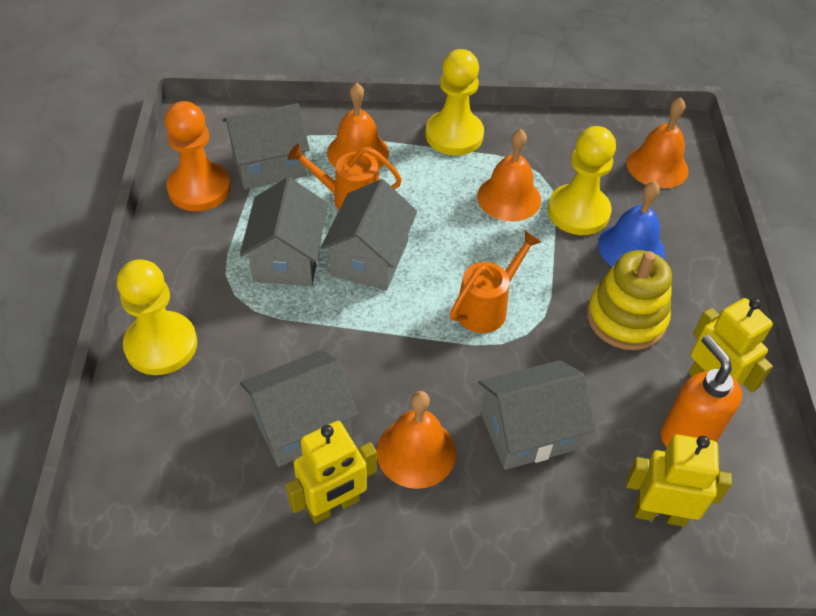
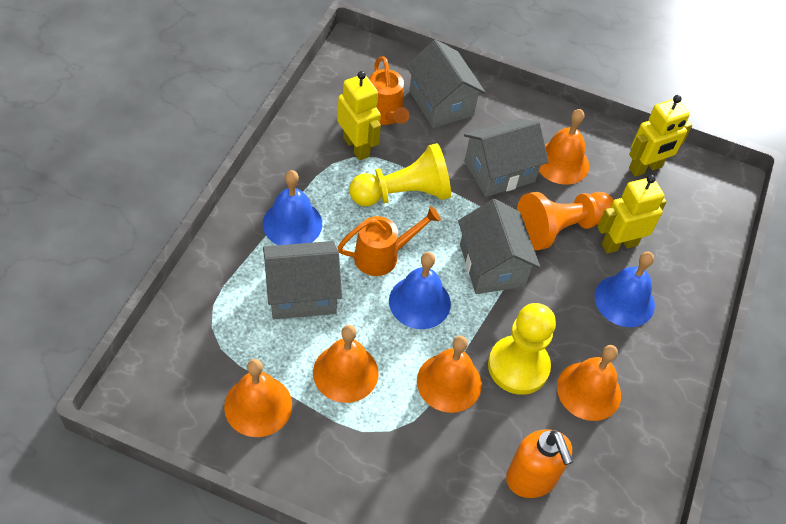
blue bell: [598,181,665,267] = 1 -> [263,170,322,245] [389,252,451,329] [595,251,655,327] = 3
grey house: [222,103,310,189] [240,177,328,286] [240,350,358,467] [321,179,417,291] [478,360,595,470] = 5 -> [263,241,342,319] [406,40,486,128] [458,199,540,294] [464,118,549,197] = 4
orange bell: [327,83,389,169] [377,391,456,489] [477,129,541,222] [626,98,689,189] = 4 -> [224,359,292,437] [313,325,378,403] [417,336,482,413] [539,109,589,185] [557,345,621,421] = 5
yellow pawn: [117,259,197,375] [425,49,484,155] [548,126,616,235] = 3 -> [349,143,451,206] [488,303,556,395] = 2
yellow stacking toy: [587,250,672,350] = 1 -> none = 0

